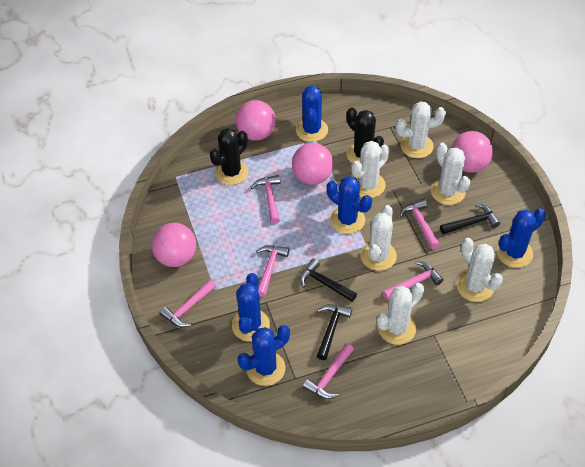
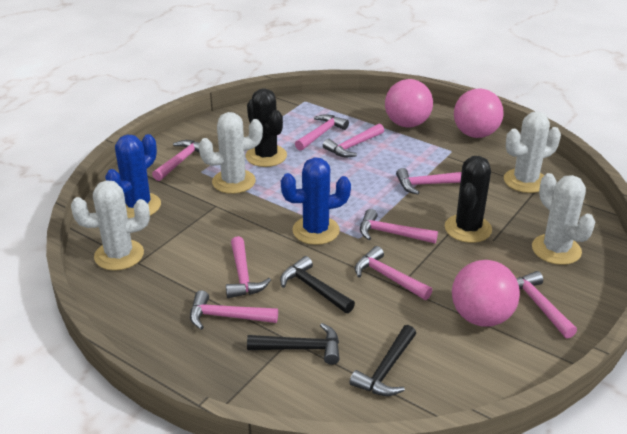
blue cactus: [232,273,270,342] [238,325,290,386] [296,85,328,142] [327,176,372,234] [497,208,546,268] = 5 -> [105,134,161,218] [281,158,351,245] = 2
pink ball: [152,223,196,267] [236,100,276,141] [292,143,333,185] [452,131,493,173] = 4 -> [385,79,433,128] [452,260,520,327] [454,88,504,138] = 3
pink hammer: [160,279,216,327] [251,175,280,224] [256,245,289,297] [302,343,354,399] [383,261,443,300] [399,199,440,250] = 6 -> [152,140,200,181] [190,290,278,330] [226,236,271,298] [295,114,349,151] [323,123,384,157] [355,246,432,300] [360,209,438,244] [396,168,462,195] [516,271,577,339] = 9
white cactus: [351,141,390,198] [360,205,397,271] [377,283,424,345] [396,101,446,158] [431,143,470,205] [457,238,503,302] = 6 -> [71,180,150,271] [199,112,263,194] [504,111,561,193] [532,173,595,265] = 4

